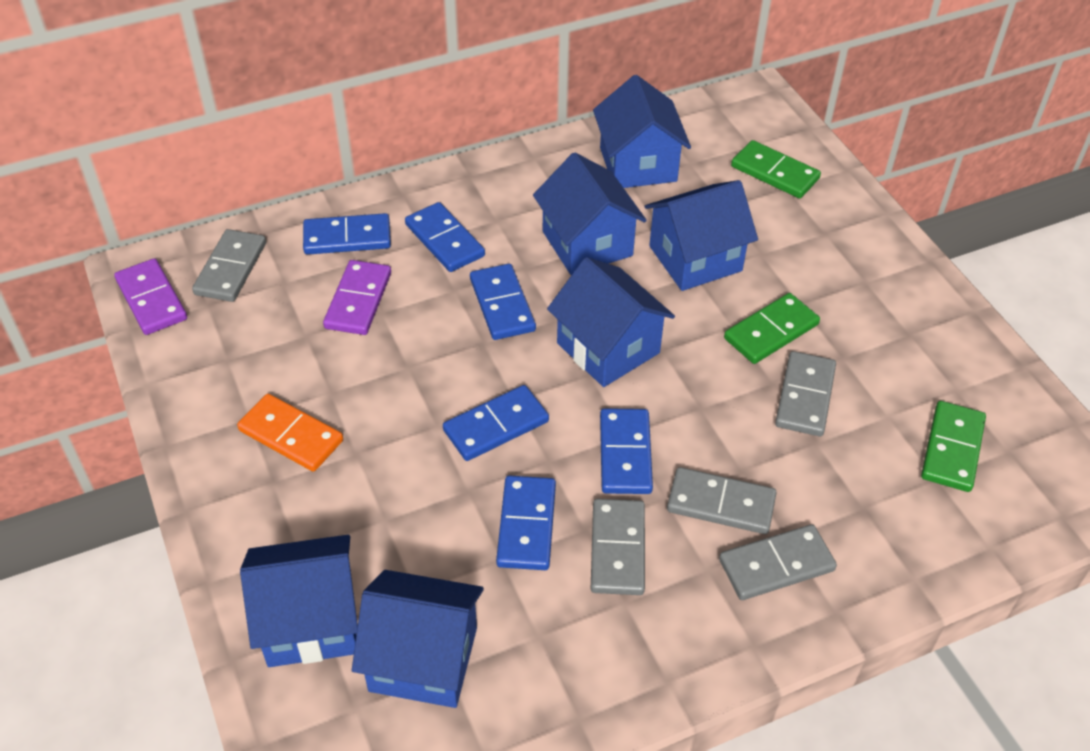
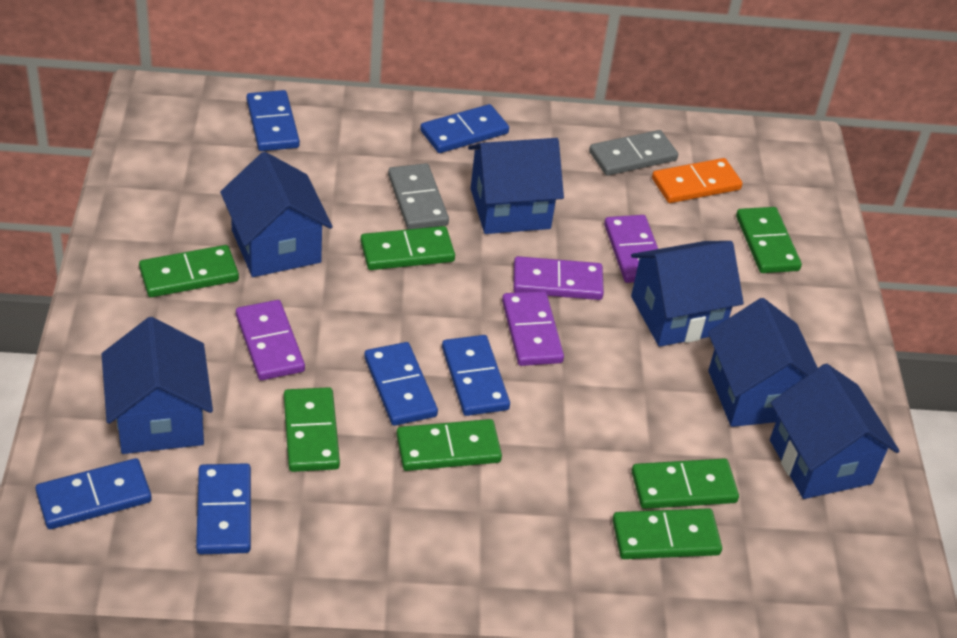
green domino: [724,293,820,364] [731,140,821,198] [921,401,986,492] = 3 -> [139,245,239,297] [284,387,340,472] [361,226,455,270] [396,419,502,471] [612,508,722,559] [632,458,739,509] [736,207,802,273] = 7
grey domino: [192,229,266,302] [591,499,645,595] [667,467,777,534] [719,524,837,600] [775,351,836,436] = 5 -> [388,163,449,229] [589,130,678,176] = 2
purple domino: [114,258,187,335] [323,260,391,335] = 2 -> [236,300,305,380] [502,291,564,366] [513,256,604,300] [604,215,658,283] = 4

